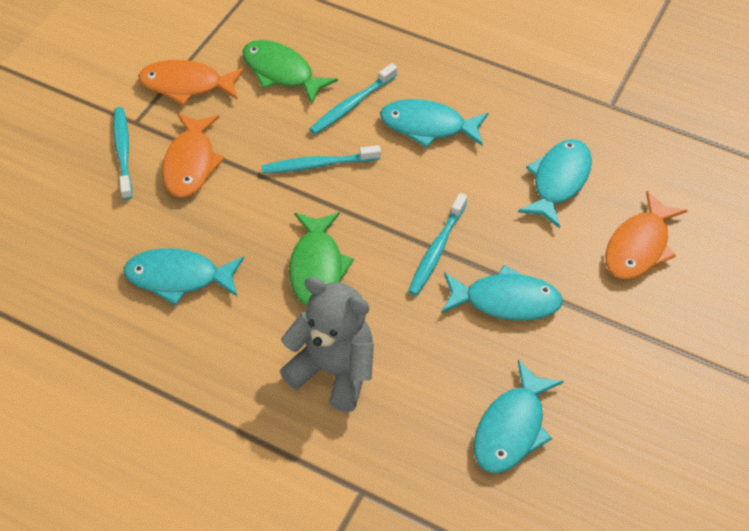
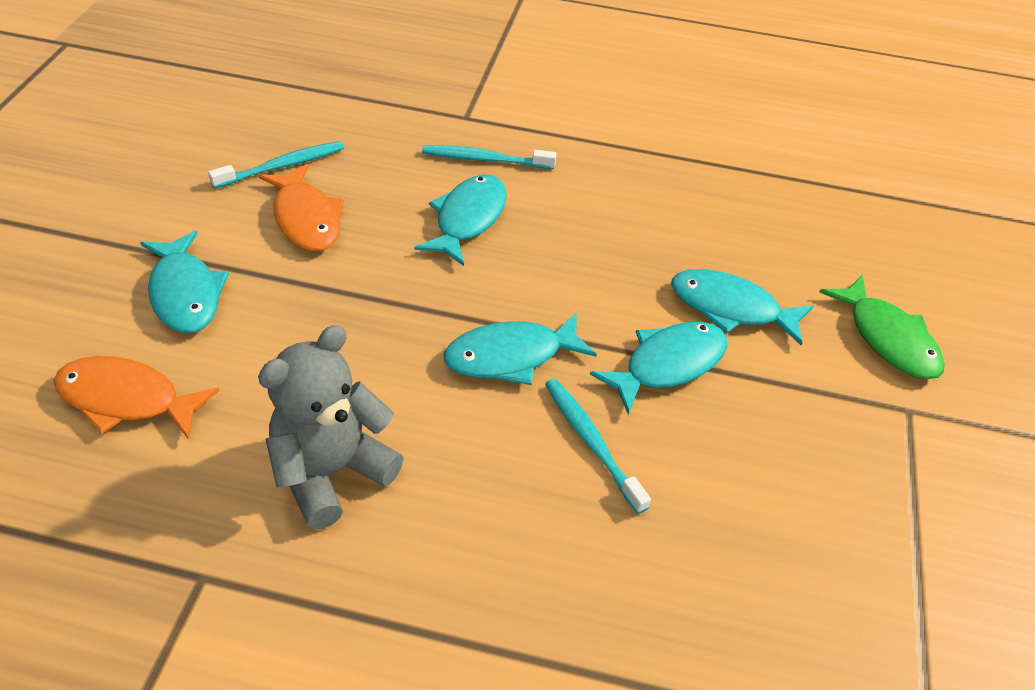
green fish: [243,40,338,104] [289,212,354,306] = 2 -> [819,275,945,379] = 1
orange fish: [138,60,244,105] [162,113,225,198] [605,191,688,280] = 3 -> [54,356,220,439] [258,164,344,251] = 2
turquoise toothbrush: [113,107,132,200] [261,145,381,174] [310,63,397,134] [408,193,467,296] = 4 -> [208,141,344,189] [422,145,557,169] [545,378,651,514] = 3

